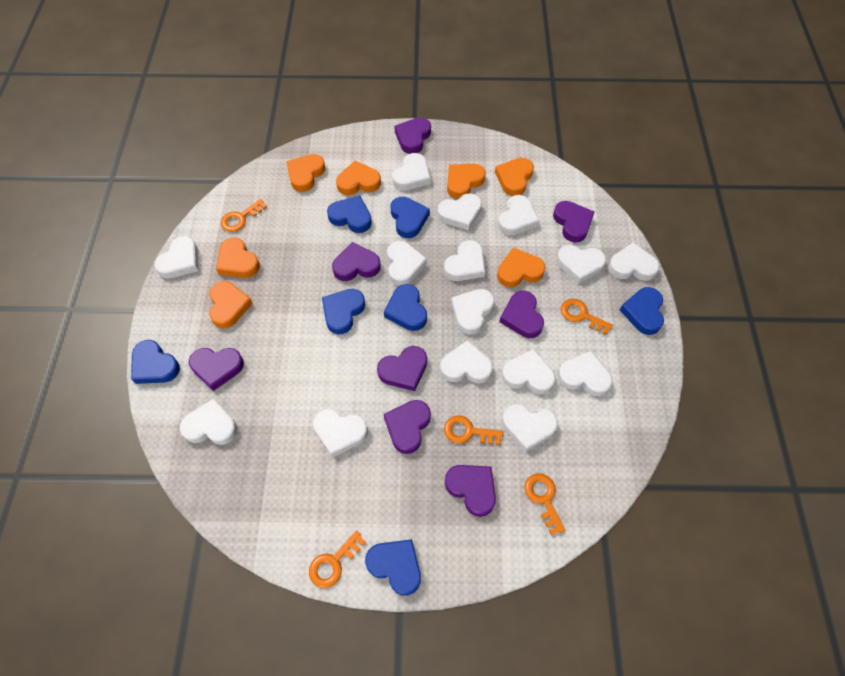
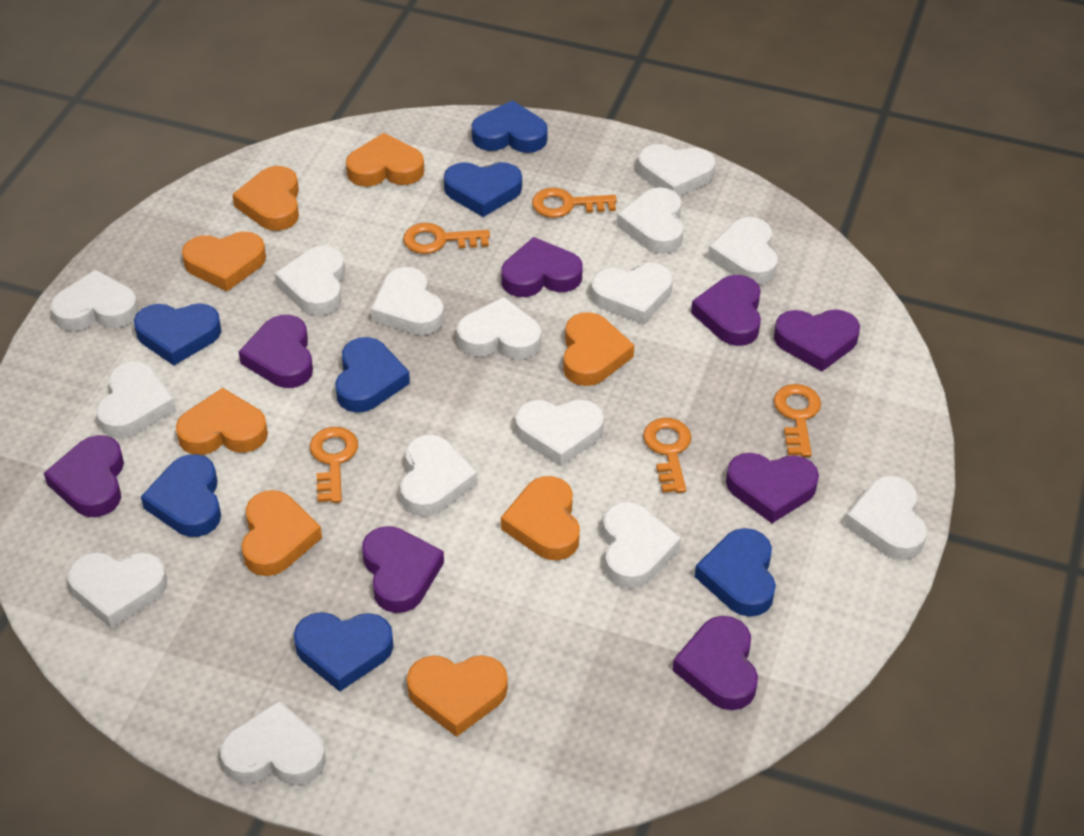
orange heart: [209,281,253,328] [216,237,260,278] [286,154,325,192] [336,160,381,195] [447,164,486,199] [495,158,534,196] [497,248,546,287] = 7 -> [176,388,268,455] [182,231,266,291] [232,166,299,231] [241,490,322,576] [346,133,424,187] [407,655,508,737] [501,476,580,560] [563,312,634,386] = 8

